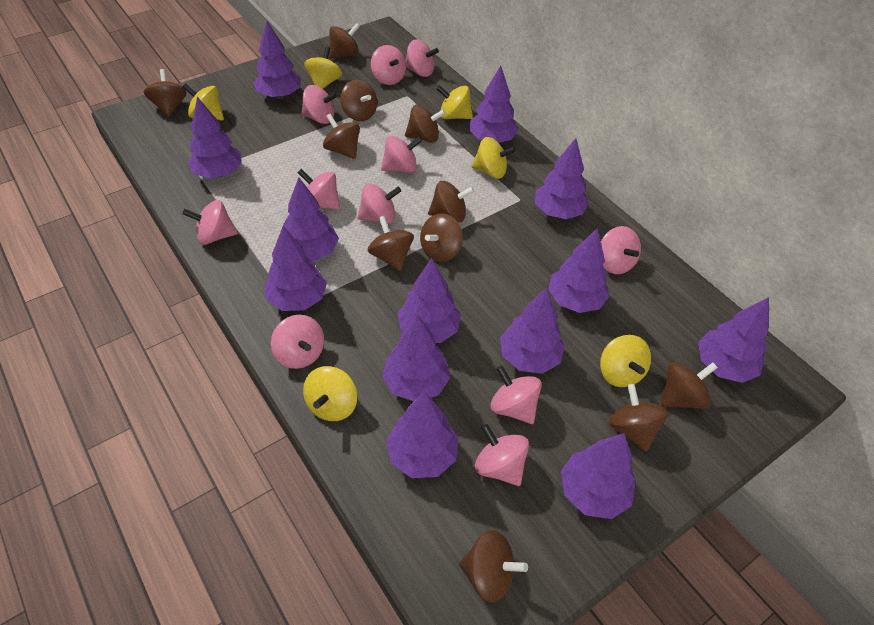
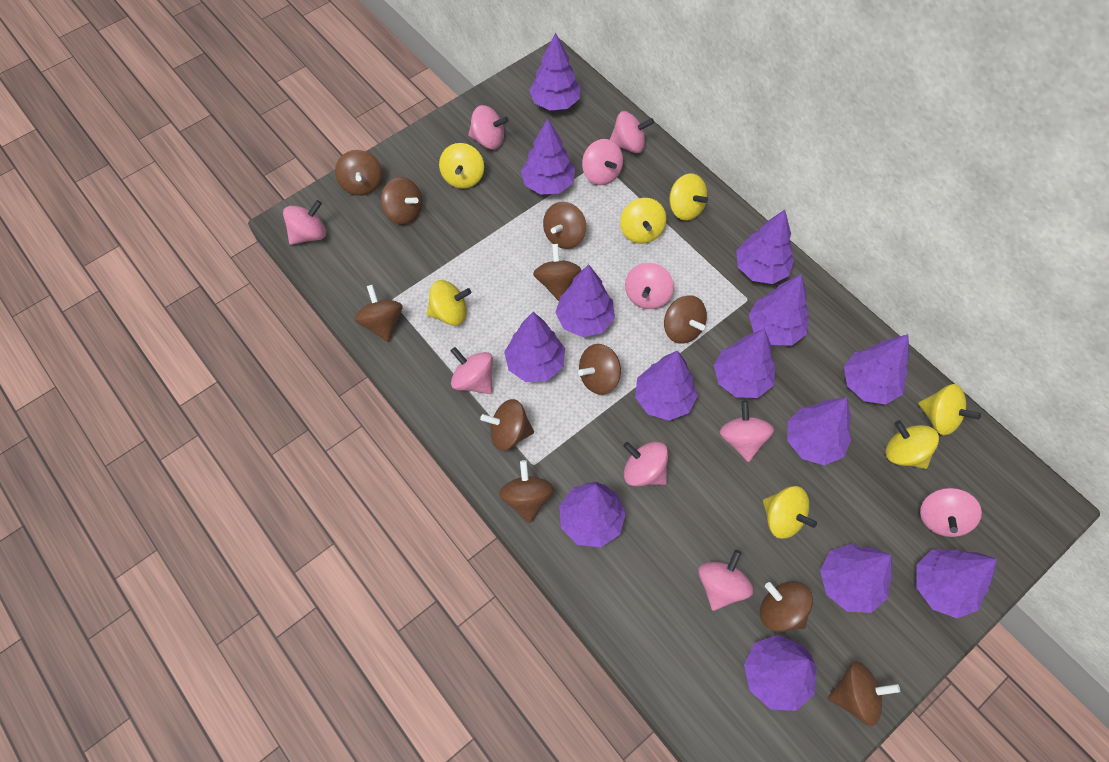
pink spinning top: [182,200,238,245] [271,315,324,369] [297,169,340,210] [301,85,337,124] [357,183,401,224] [371,45,406,85] [381,136,422,173] [405,39,439,77] [475,424,529,486] [490,366,542,424] [601,226,641,274] = 11 -> [283,200,326,245] [451,347,493,394] [468,105,509,149] [582,139,623,185] [610,111,654,153] [623,442,668,486] [625,263,674,309] [698,550,754,611] [719,401,774,462] [920,488,982,537] = 10
purple tree: [187,97,242,179] [253,21,301,99] [264,226,327,311] [283,177,339,261] [382,314,450,401] [386,392,459,478] [398,258,461,343] [469,66,518,143] [500,288,565,374] [535,138,589,219] [548,228,610,313] [561,433,636,519] [698,297,769,383] = 13 -> [504,312,565,382] [521,119,575,195] [529,33,580,111] [555,264,615,337] [559,482,626,547] [635,351,698,421] [714,328,776,398] [736,210,794,284] [744,635,817,711] [749,274,809,346] [788,397,852,465] [820,544,892,613] [844,334,909,404] [917,549,997,618] = 14
yellow spinning top: [183,83,224,120] [303,366,357,421] [304,46,342,89] [436,85,473,119] [471,137,516,179] [600,335,651,387] = 6 -> [427,280,471,326] [439,143,484,189] [620,198,666,244] [669,174,708,221] [763,486,817,539] [886,420,939,469] [918,384,981,435] = 7

